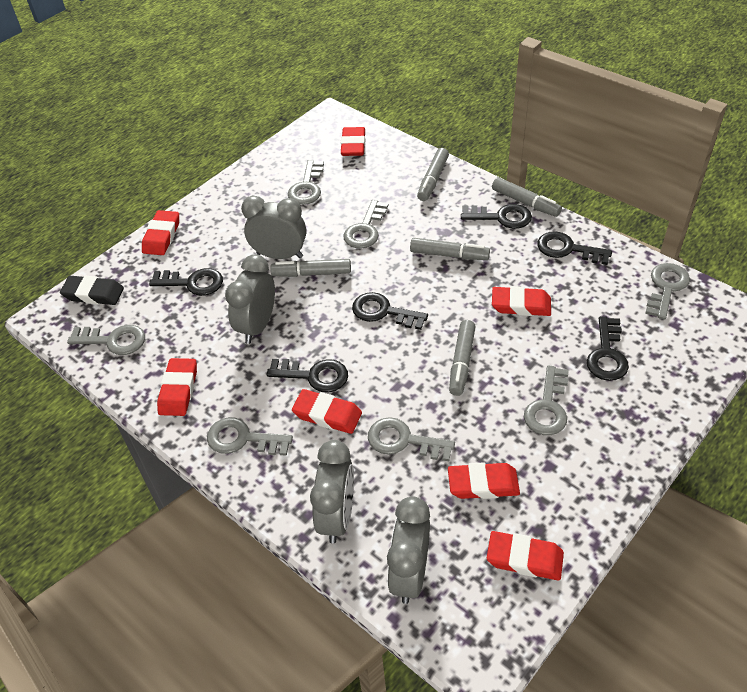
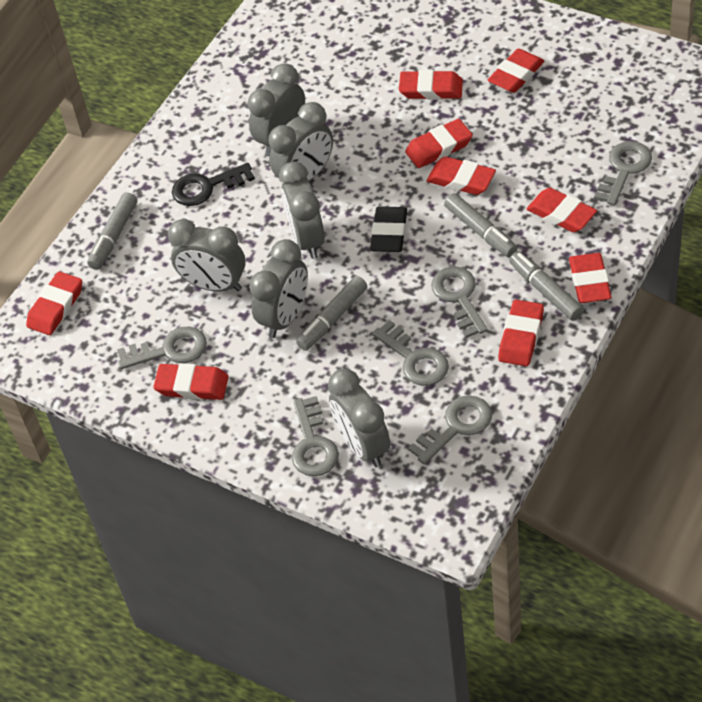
black key: [149,268,223,296] [267,359,348,393] [352,292,428,330] [461,204,532,229] [537,231,612,265] [587,316,629,381] = 6 -> [172,163,255,206] = 1
grey clock: [225,254,275,344] [241,196,306,259] [310,440,354,543] [387,496,430,604] = 4 -> [168,219,246,292] [248,63,305,156] [249,239,308,338] [268,102,333,181] [279,161,325,259] [328,369,390,467] = 6
grey key: [67,325,145,355] [207,417,293,456] [288,160,324,205] [343,200,388,248] [368,417,455,461] [524,365,569,435] [645,263,690,319] = 7 -> [117,327,207,369] [292,396,339,477] [372,320,449,386] [408,395,492,464] [431,267,488,338] [595,141,652,205] = 6
grey marker: [270,259,351,277] [410,238,490,260] [417,148,449,201] [449,320,476,396] [492,177,562,217] = 5 -> [87,192,137,270] [296,276,367,351] [444,193,517,257] [509,251,584,321] = 4
red eraser: [142,210,179,255] [157,358,197,416] [292,389,362,434] [341,127,366,156] [448,463,520,499] [487,531,564,581] [492,286,551,316] = 7 -> [26,271,82,335] [153,363,229,400] [399,70,463,100] [405,119,473,168] [427,157,496,195] [488,49,544,93] [498,300,544,366] [527,188,597,232] [569,253,612,303] = 9

